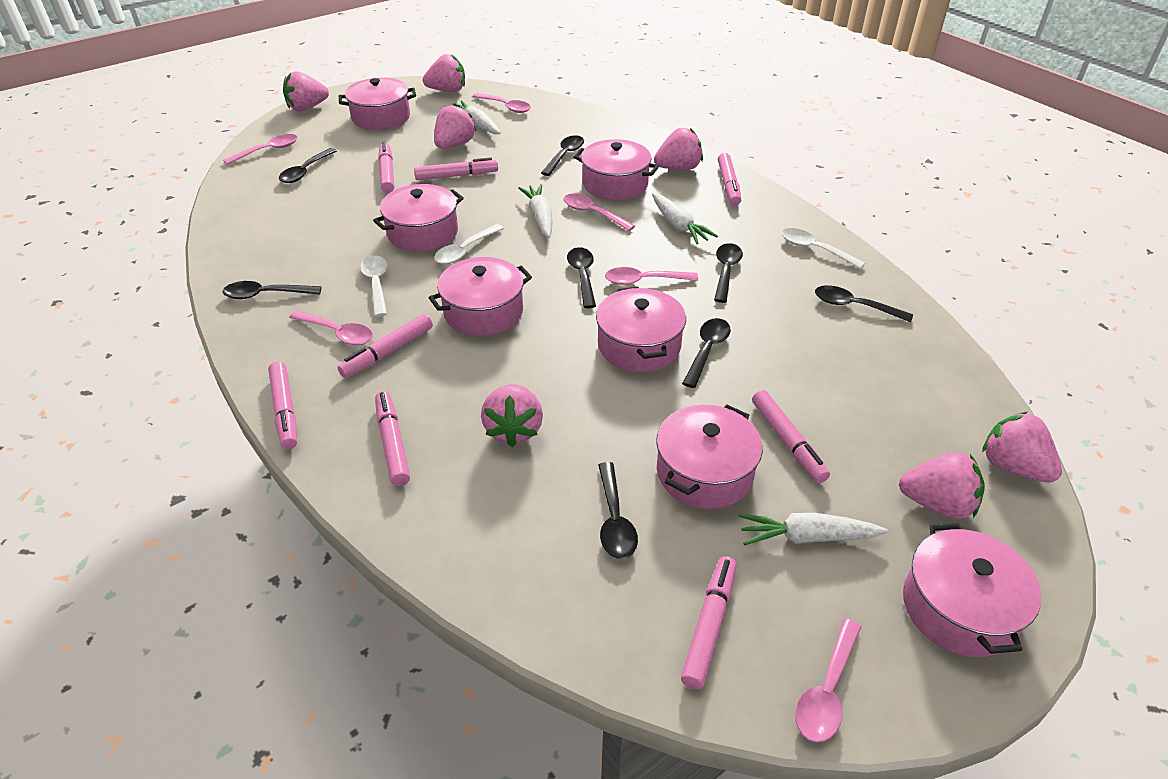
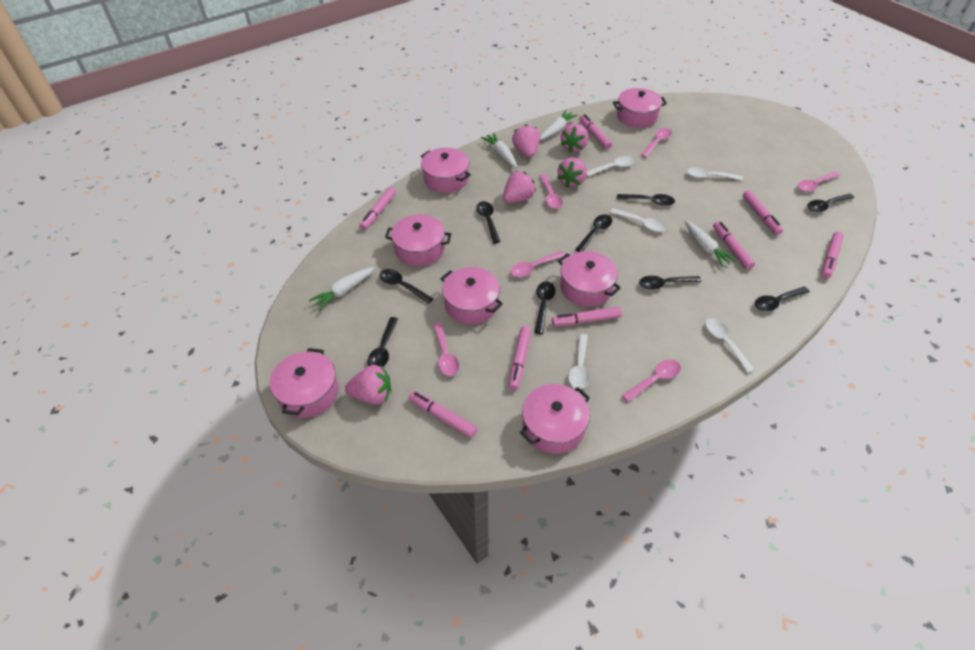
black spoon: [223,281,321,299] [279,148,337,183] [541,135,584,176] [567,247,596,308] [598,462,638,559] [682,318,731,388] [714,243,743,303] [815,285,913,322] = 8 -> [367,317,398,367] [379,269,433,304] [476,201,501,243] [534,281,555,334] [575,214,612,252] [617,194,675,206] [639,275,701,290] [755,287,810,311] [807,193,854,212] = 9
pink strawberry: [283,71,329,111] [423,54,465,92] [434,104,476,149] [481,384,543,447] [654,128,703,170] [899,452,985,519] [982,412,1062,483] = 7 -> [345,365,391,405] [503,171,536,203] [512,124,540,158] [557,157,587,188] [560,123,588,153] = 5
white spoon: [360,255,388,317] [434,224,504,264] [781,228,865,269] = 3 -> [568,334,589,389] [587,156,635,177] [610,208,667,232] [687,167,743,180] [706,318,755,373] = 5

